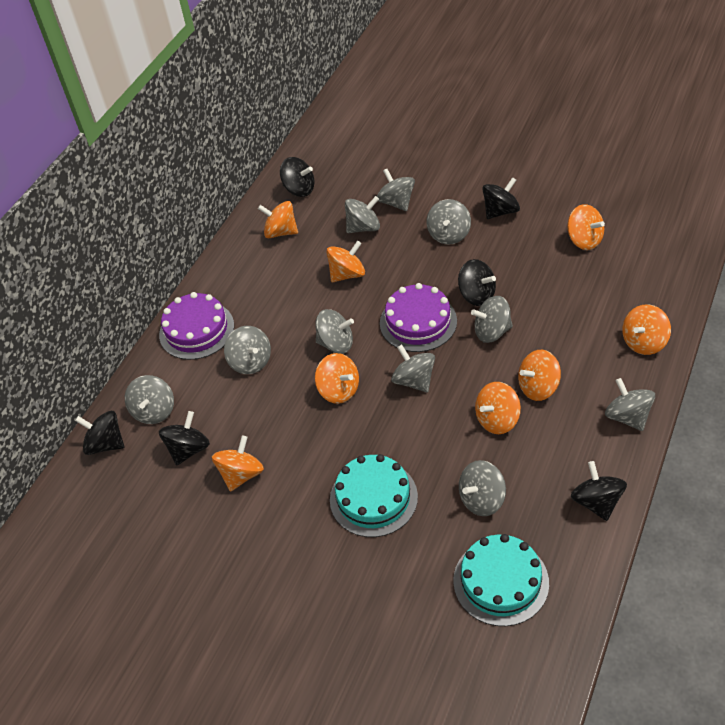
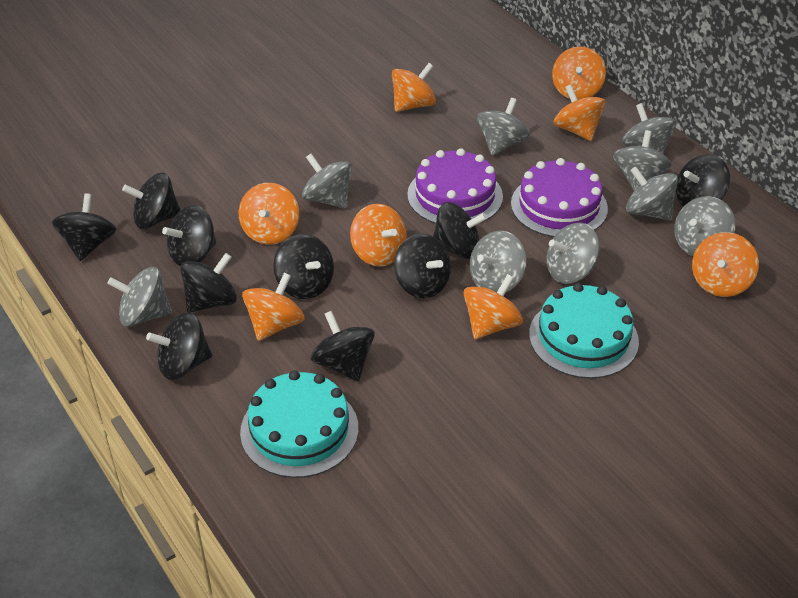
black spinning top: [75,411,124,455] [159,411,210,465] [280,157,315,197] [458,259,496,306] [482,177,520,219] [571,461,627,521] = 6 -> [52,193,116,261] [122,173,181,229] [146,312,212,380] [162,206,216,267] [180,253,237,313] [273,234,334,299] [311,311,375,381] [394,234,451,298] [433,202,487,259] [676,155,730,207] = 10
grey spinning top: [125,375,174,424] [224,326,271,374] [315,309,354,354] [345,196,380,233] [377,169,415,211] [391,344,435,392] [426,199,471,244] [459,460,506,516] [471,296,513,343] [605,378,655,431] = 10 -> [107,267,172,327] [302,154,352,208] [470,231,527,293] [477,98,530,155] [547,223,600,284] [613,130,672,191] [622,103,676,155] [626,166,678,221] [674,196,735,256] = 9

